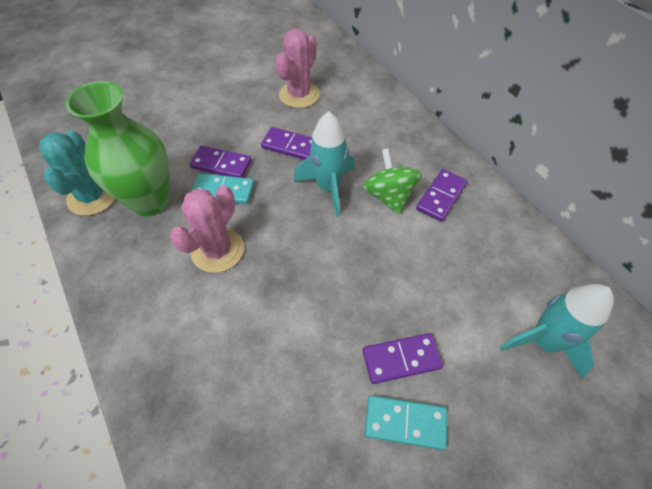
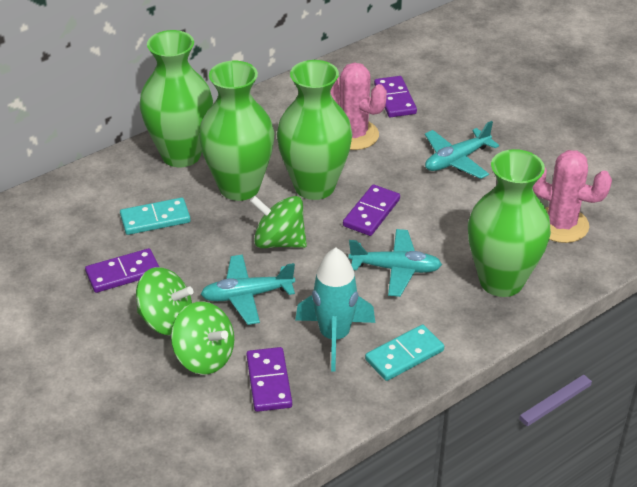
green spinning top: [363,148,421,214] = 1 -> [136,267,193,335] [171,301,234,375] [250,196,307,248] = 3
green vase: [66,81,169,216] = 1 -> [139,30,213,167] [199,61,275,201] [277,60,352,200] [468,149,551,297] = 4
turquoise cactus: [39,131,115,216] = 1 -> none = 0
turquoise plane: none = 0 -> [201,255,295,325] [349,229,442,297] [425,121,499,179] = 3
turquoise rocket: [294,112,355,217] [500,284,614,378] = 2 -> [295,248,375,371] = 1

